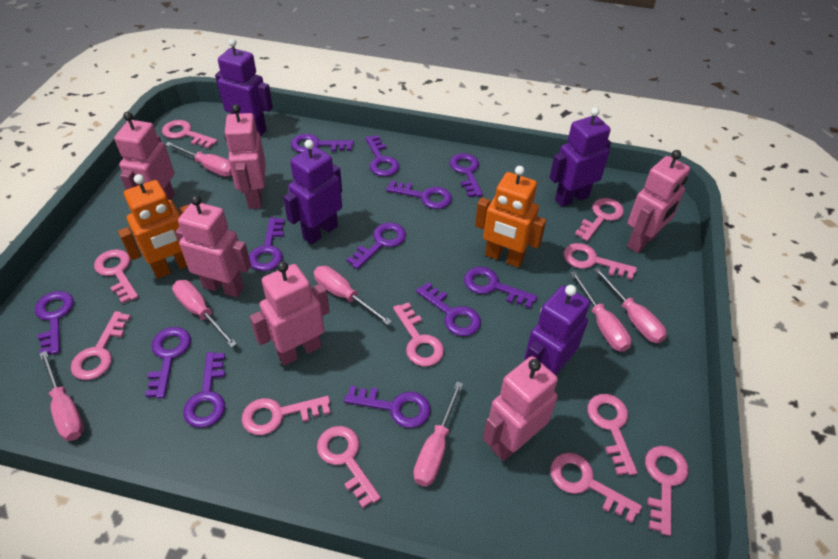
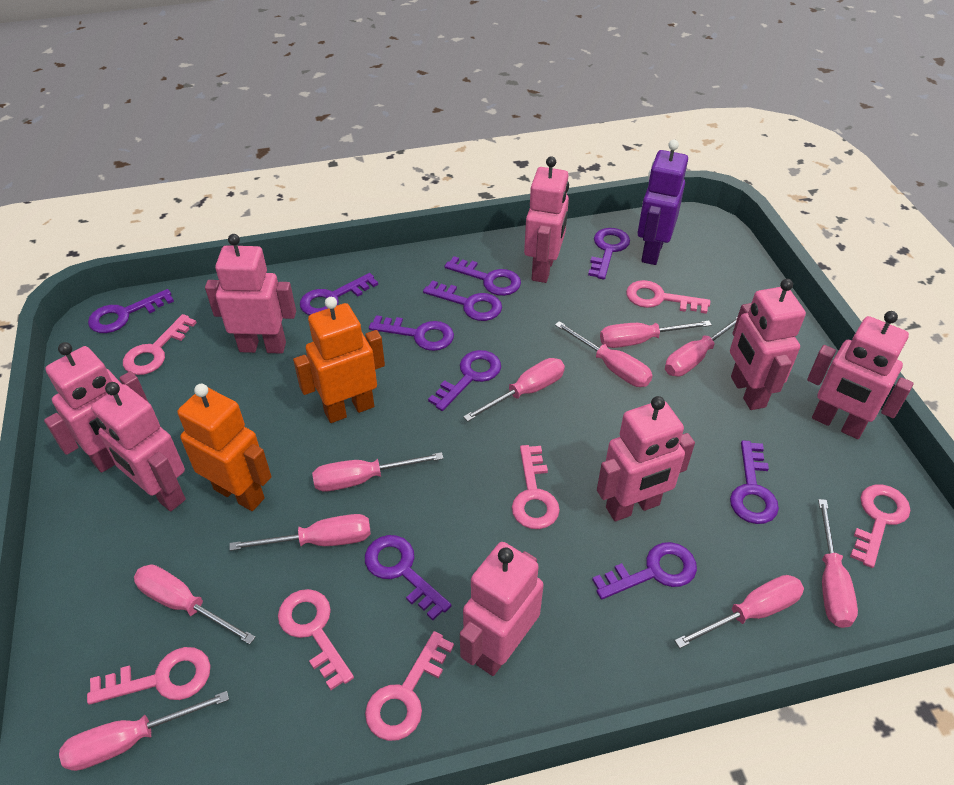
pink key: [71,311,131,380] [94,249,139,304] [162,120,218,149] [242,396,330,435] [317,426,381,508] [393,302,444,366] [550,453,642,523] [564,243,637,280] [575,198,624,241] [588,394,638,475] [645,446,689,536] = 11 -> [87,647,211,705] [123,314,197,375] [278,589,354,690] [365,631,454,741] [512,445,560,529] [626,280,710,314] [850,484,910,568] = 7
pink robot: [114,112,175,200] [175,195,251,297] [224,104,266,209] [250,261,330,366] [483,356,558,461] [627,150,690,253] = 6 -> [44,342,148,473] [91,382,186,511] [205,234,296,354] [460,542,544,676] [524,156,569,283] [597,396,695,521] [730,279,806,410] [807,311,914,439] = 8
pink screwdriver: [40,351,84,441] [165,142,232,177] [172,280,237,348] [314,266,392,325] [413,382,463,487] [570,271,631,352] [594,268,667,343] = 7 -> [59,691,229,771] [134,565,256,645] [229,514,371,551] [312,452,444,492] [463,358,565,422] [555,321,653,387] [600,320,712,348] [665,316,738,376] [675,575,804,648] [818,499,858,628] = 10
purple key: [35,291,74,355] [145,327,191,399] [183,352,225,428] [249,218,285,271] [291,134,354,153] [344,386,431,428] [347,223,406,269] [365,135,399,177] [386,181,452,209] [416,282,481,336] [450,153,483,197] [464,267,537,308] = 12 -> [88,289,174,333] [300,273,378,315] [365,535,452,620] [369,315,454,351] [423,280,502,321] [428,350,501,411] [445,256,521,296] [588,228,630,280] [592,542,697,600] [730,440,779,524] = 10
purple robot: [215,38,273,136] [283,139,342,244] [524,285,590,375] [549,107,611,207] = 4 -> [638,140,688,265] = 1

